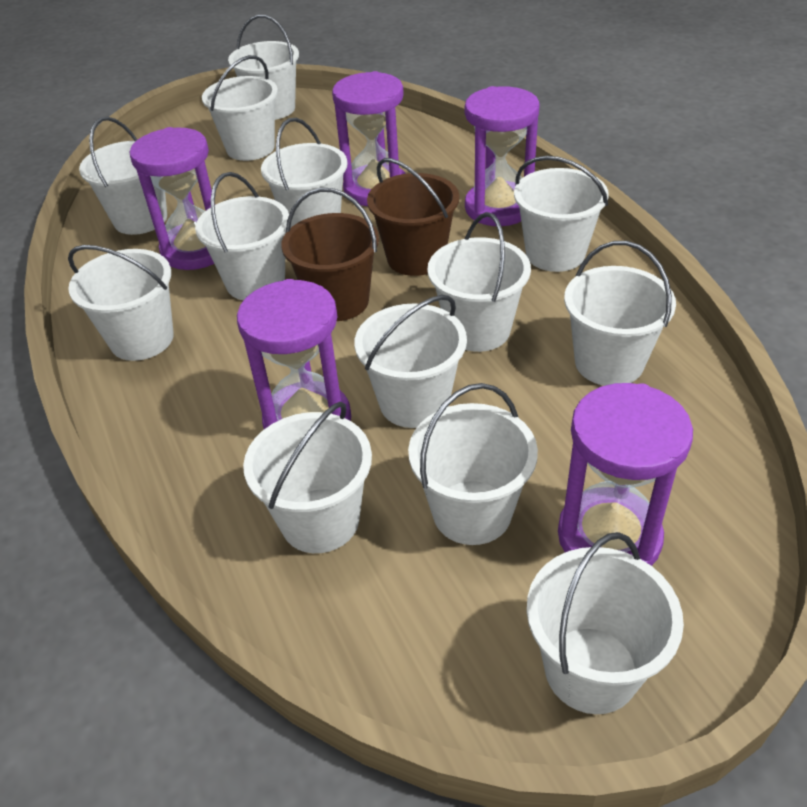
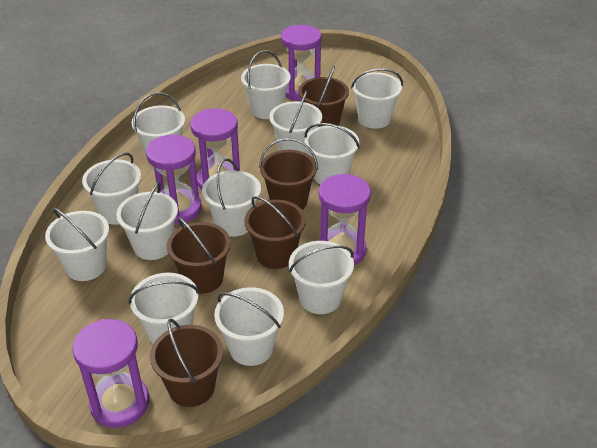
brown bucket: [281,188,379,321] [367,158,459,276] = 2 -> [150,319,223,407] [167,217,231,294] [244,196,306,269] [259,138,318,210] [298,66,349,127] = 5
white bucket: [68,245,174,361] [79,117,167,235] [195,172,289,300] [202,55,278,161] [228,15,299,120] [243,402,372,553] [261,118,348,227] [354,295,467,428] [408,383,538,545] [427,212,531,352] [514,156,609,272] [527,532,684,714] [564,241,676,386] = 13 -> [45,208,109,281] [82,153,141,225] [116,182,178,260] [129,273,200,344] [132,92,185,158] [202,158,261,237] [214,287,284,366] [241,50,291,119] [270,90,322,155] [289,241,354,314] [305,123,360,185] [351,68,403,129] = 12

